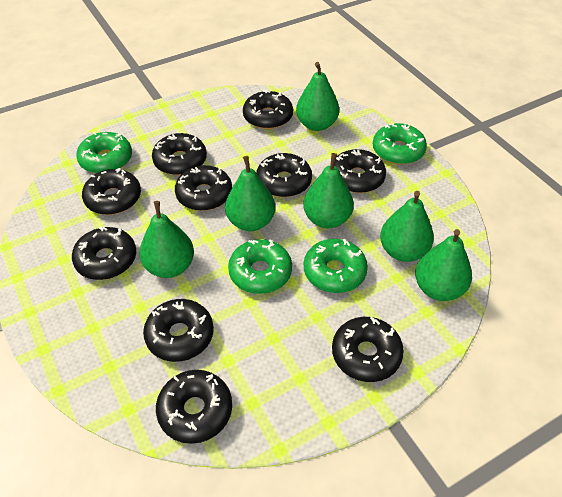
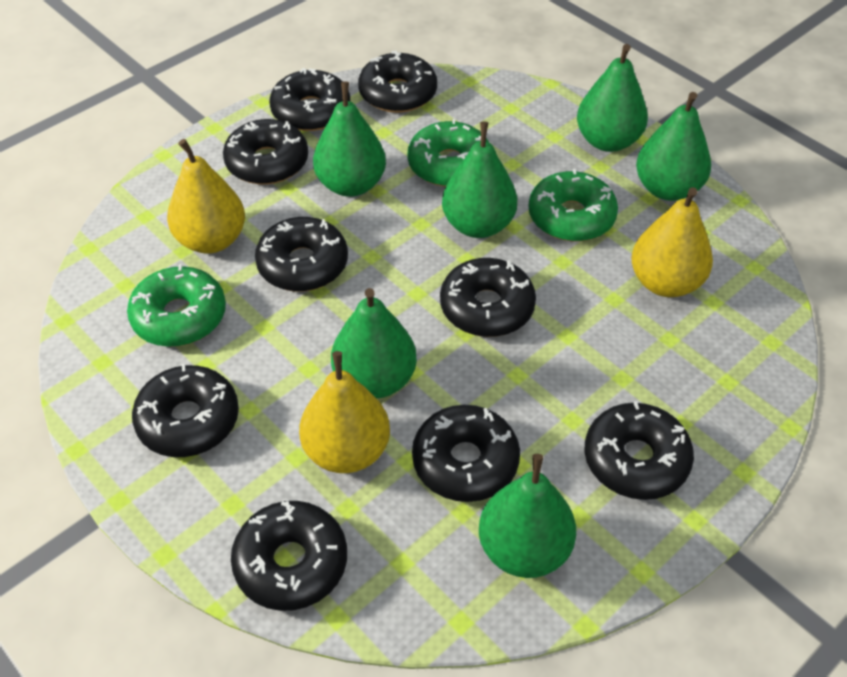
black donut: [72,226,136,280] [82,168,141,215] [143,299,214,362] [152,133,207,175] [156,370,232,444] [175,165,232,211] [243,90,293,129] [256,153,312,197] [332,317,404,382] [334,149,386,193] = 10 -> [132,364,239,457] [223,119,308,185] [231,501,347,611] [255,217,348,292] [269,68,350,131] [358,50,437,113] [412,405,520,502] [440,258,536,337] [584,401,694,500] = 9
green donut: [76,132,132,173] [228,239,292,294] [304,239,368,293] [373,123,427,164] = 4 -> [127,264,226,347] [407,119,489,187] [529,169,618,241] = 3
yellow pear: none = 0 -> [167,139,245,254] [299,351,390,473] [631,187,713,297] = 3

